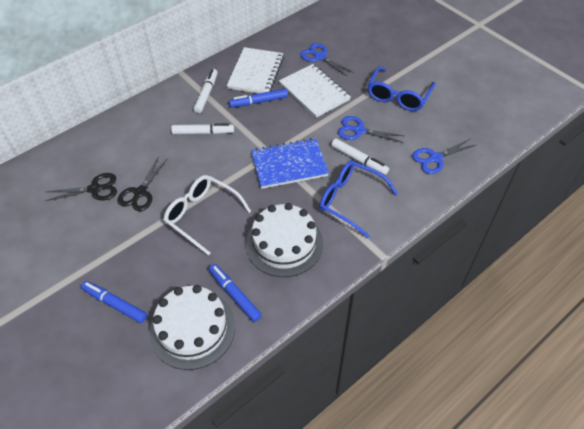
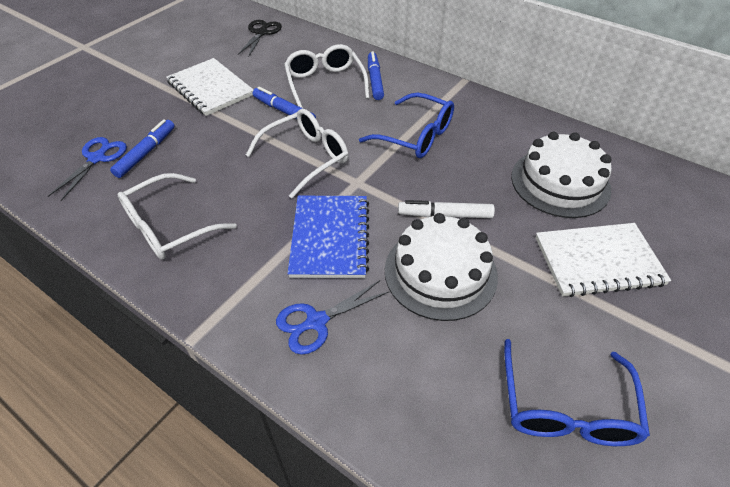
black scissors: [45,173,117,201] [117,158,168,211] = 2 -> [238,20,282,57] = 1
blue scissors: [300,43,354,77] [338,116,404,143] [412,139,477,174] = 3 -> [48,137,127,201] [276,280,390,354] = 2
white glasses: [163,175,251,256] = 1 -> [117,173,237,260] [246,109,348,198] [284,44,369,108] = 3
white marker: [171,123,234,134] [193,69,218,113] [331,139,389,175] = 3 -> [398,200,495,218] = 1

